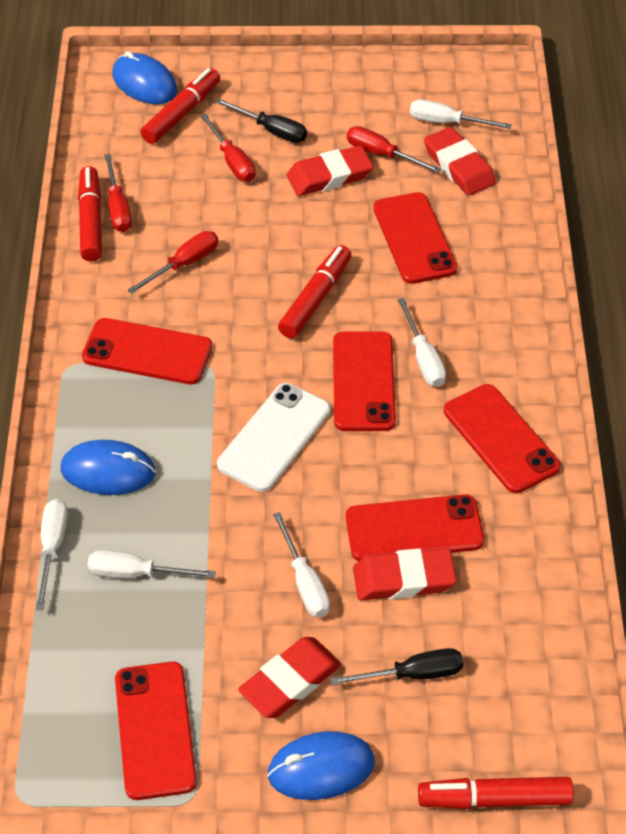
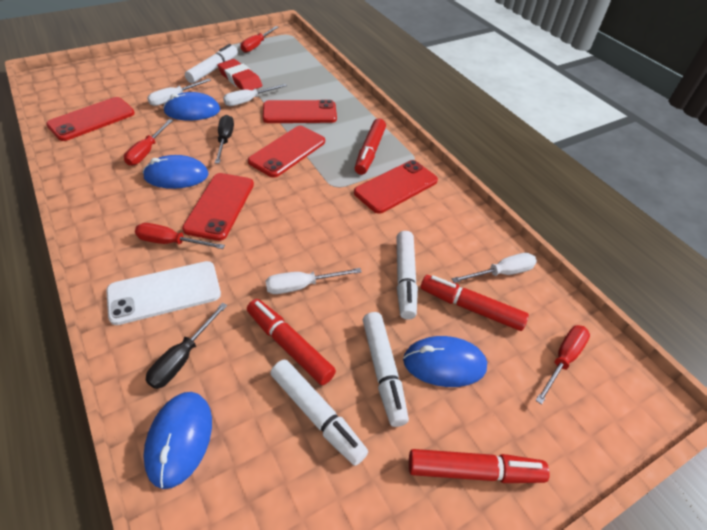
blue mouse: [61,440,156,495] [112,51,177,104] [267,731,375,800] = 3 -> [143,155,209,189] [143,392,212,489] [163,92,220,121] [403,336,487,387] = 4
red eraser: [238,637,342,718] [287,145,373,196] [353,548,457,600] [424,127,496,196] = 4 -> [217,59,262,90] = 1
red phone: [82,318,212,384] [115,662,197,800] [333,331,396,431] [346,494,484,561] [373,192,457,284] [444,384,561,493] = 6 -> [46,97,135,141] [182,173,254,241] [248,126,325,177] [263,100,337,123] [354,160,438,214] = 5
white marker: none = 0 -> [185,44,238,83] [270,359,368,466] [363,312,409,427] [396,231,418,320] = 4
white screwdriver: [36,499,68,610] [87,550,216,578] [273,512,330,617] [398,298,446,387] [410,99,512,129] = 5 -> [147,79,211,106] [223,84,287,106] [265,268,362,294] [452,253,537,283] = 4

